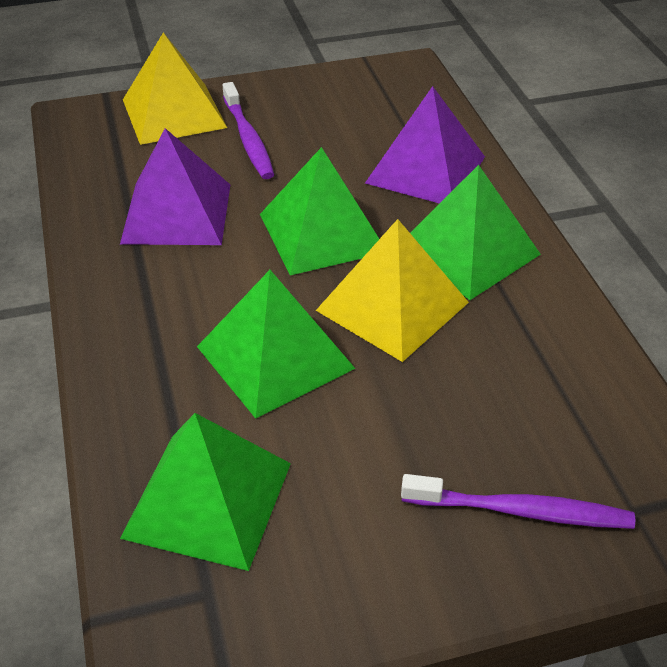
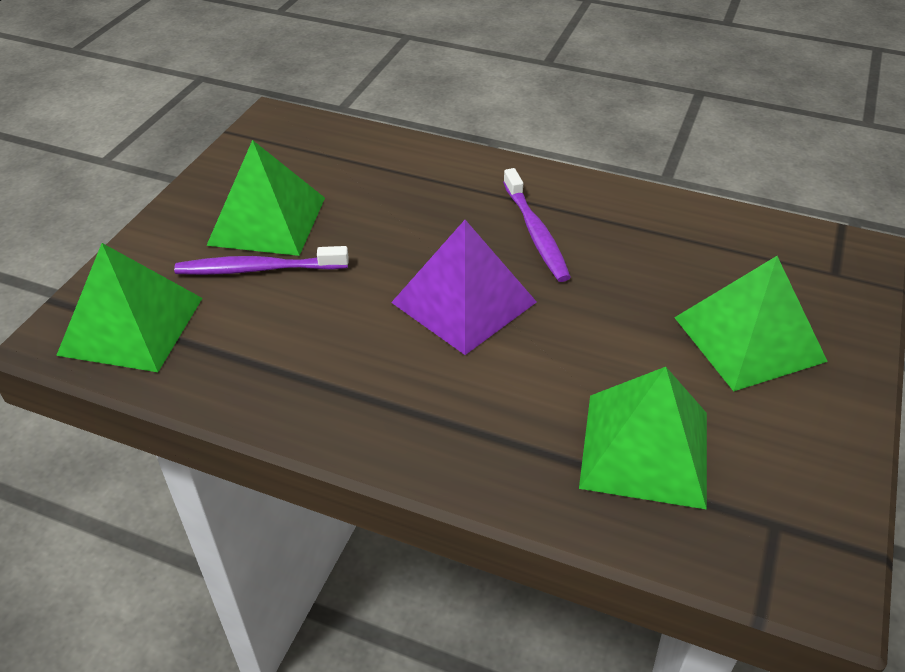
purple pyramid: [120,128,230,245] [365,86,485,204] = 2 -> [391,220,537,355] = 1
yellow pyramid: [123,32,227,145] [316,219,469,362] = 2 -> none = 0

